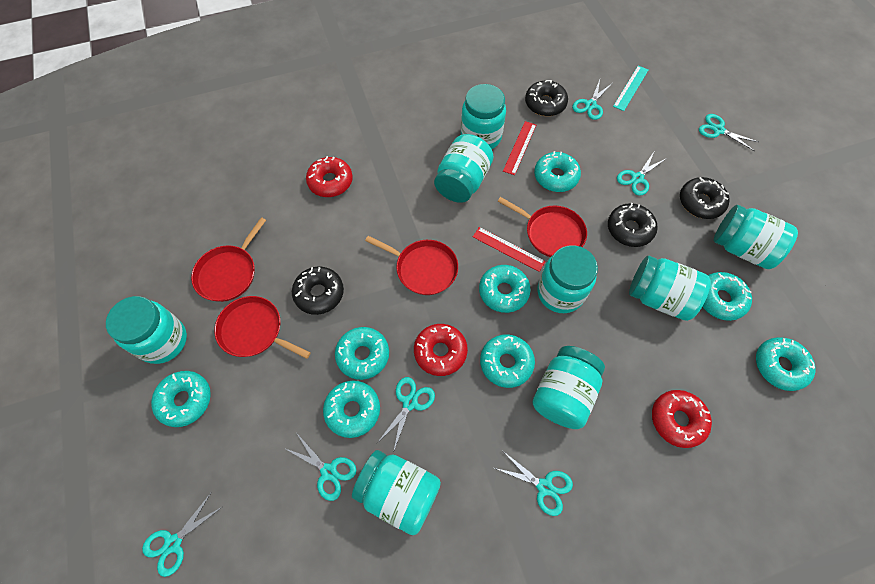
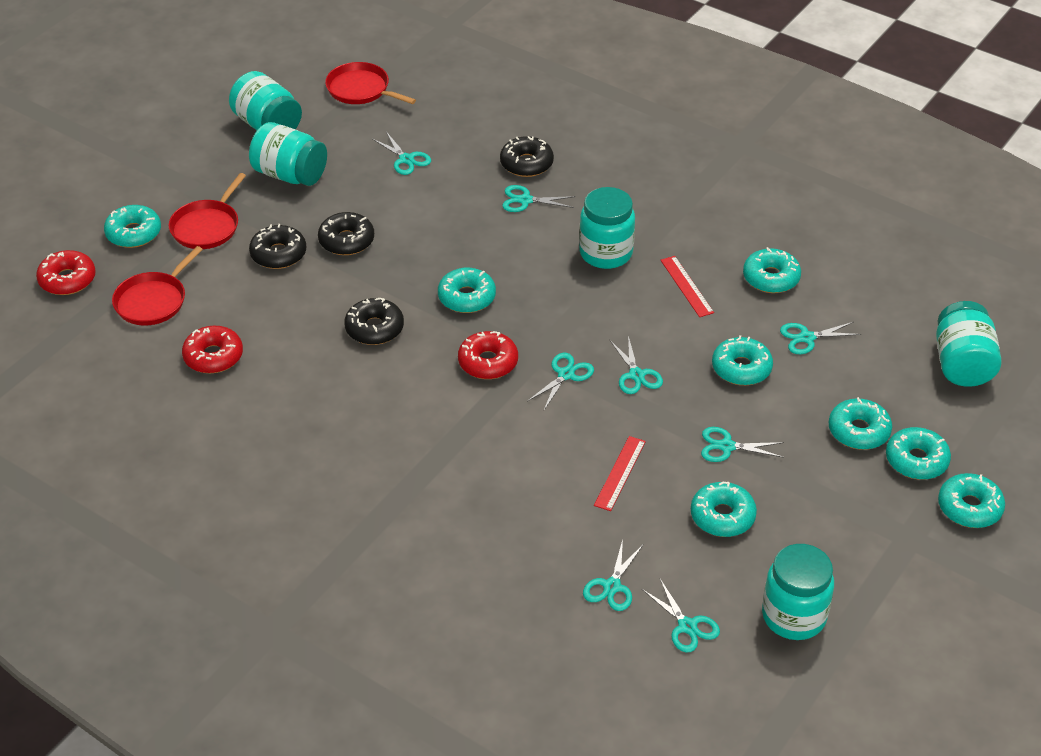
red pan: [191,217,266,302] [214,296,311,359] [365,236,458,295] [497,197,587,257] = 4 -> [112,246,203,326] [169,173,246,249] [325,62,416,104] = 3
turquoise jar: [106,296,187,364] [352,450,441,535] [434,134,493,203] [461,84,506,149] [533,346,605,429] [537,245,598,313] [629,256,711,321] [714,205,798,269] = 8 -> [229,71,302,130] [249,122,327,186] [579,187,635,269] [762,544,834,640] [936,301,1002,387] = 5
turquoise ruler: [613,66,648,111] = 1 -> none = 0
turquoise scissors: [142,493,222,577] [284,434,356,501] [377,377,435,453] [495,451,573,516] [572,80,612,120] [617,152,667,196] [699,114,758,151] = 7 -> [372,132,431,175] [502,185,575,212] [528,353,594,410] [583,539,643,611] [610,336,663,394] [642,579,720,653] [701,427,784,462] [780,322,861,354] = 8

